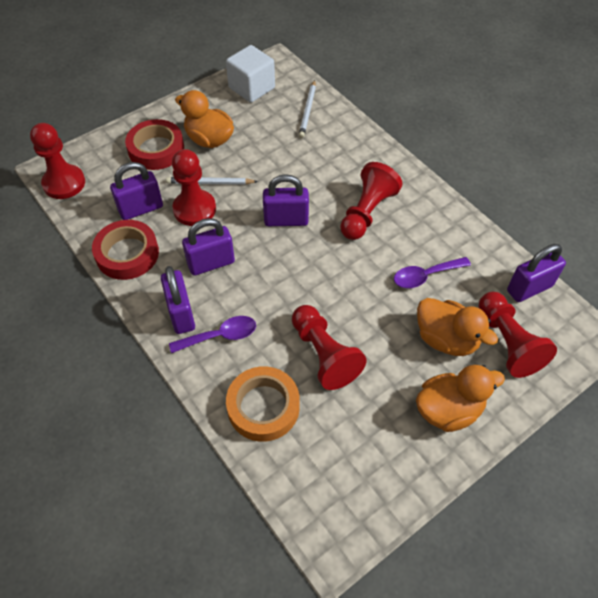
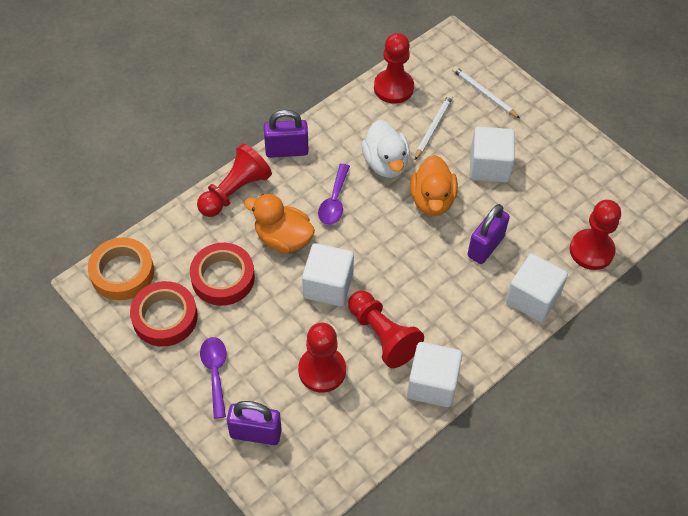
orange duck: [175,90,234,148] [416,365,505,432] [417,298,498,356] = 3 -> [244,194,315,253] [410,155,458,216] = 2
purple padlock: [110,162,163,220] [161,266,195,334] [182,218,235,276] [263,174,309,226] [507,244,566,302] = 5 -> [227,401,282,445] [264,110,309,158] [467,204,510,264] = 3
white cube: [226,45,275,103] = 1 -> [302,243,354,306] [407,342,462,407] [470,127,515,183] [506,254,568,322] = 4
white duck: none = 0 -> [362,120,410,178] = 1

